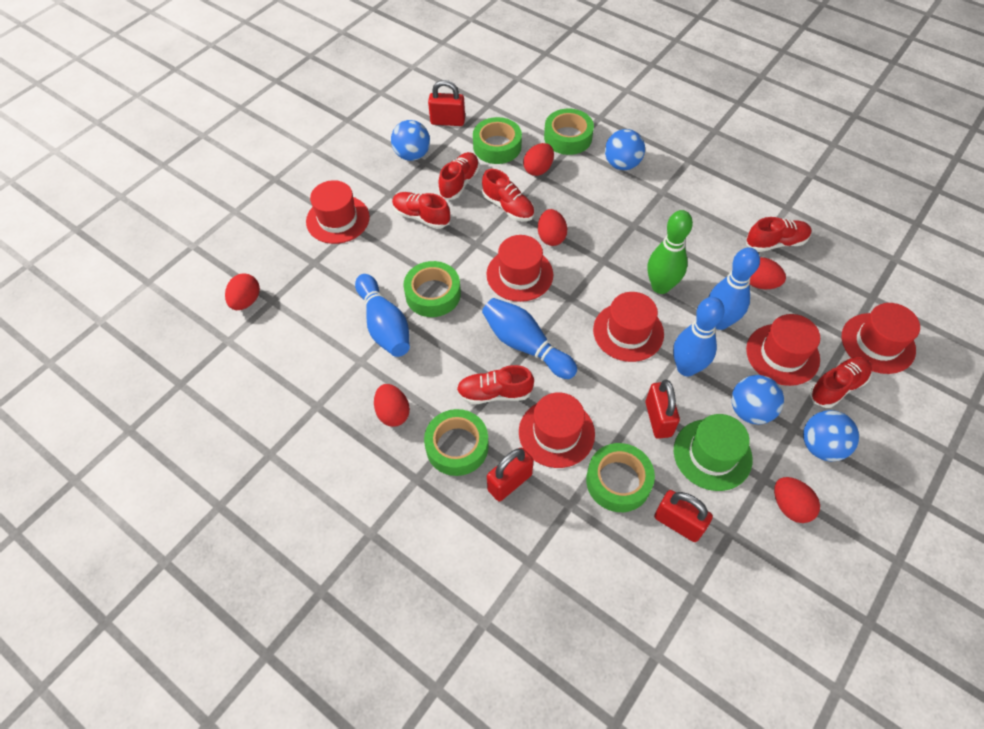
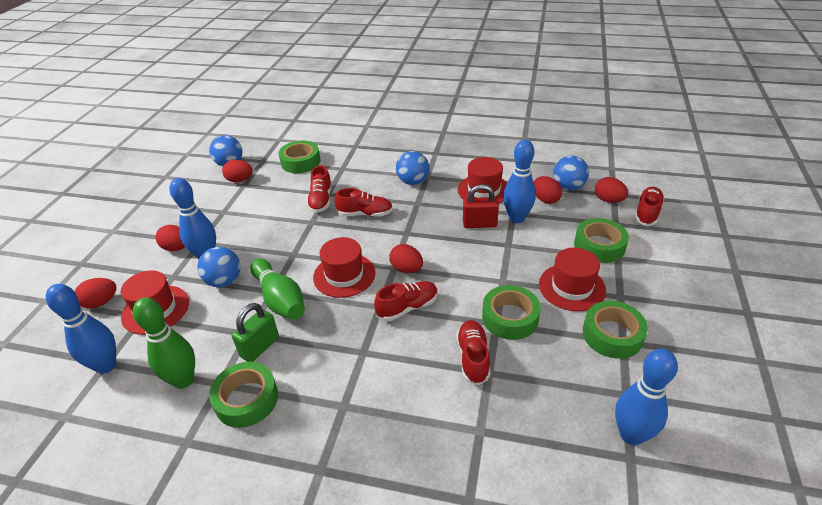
green bowling pin: [647,210,693,294] = 1 -> [133,297,195,389] [250,259,305,320] = 2
green hat: [674,414,752,491] = 1 -> none = 0
green padlock: none = 0 -> [232,303,279,362] = 1
red hat: [306,180,370,244] [486,235,553,302] [519,392,595,468] [593,292,664,362] [746,314,820,386] [842,303,920,374] = 6 -> [121,270,189,335] [313,237,375,298] [458,157,507,204] [539,248,606,311] = 4
red padlock: [428,80,465,126] [487,448,533,501] [645,380,680,439] [654,490,713,542] = 4 -> [463,184,499,228] = 1
red shoe: [392,192,450,229] [438,152,479,200] [457,365,534,404] [482,169,534,221] [746,217,811,252] [809,357,872,408] = 6 -> [307,165,332,213] [334,188,393,217] [374,281,438,321] [456,320,490,385] [635,187,665,226] = 5

